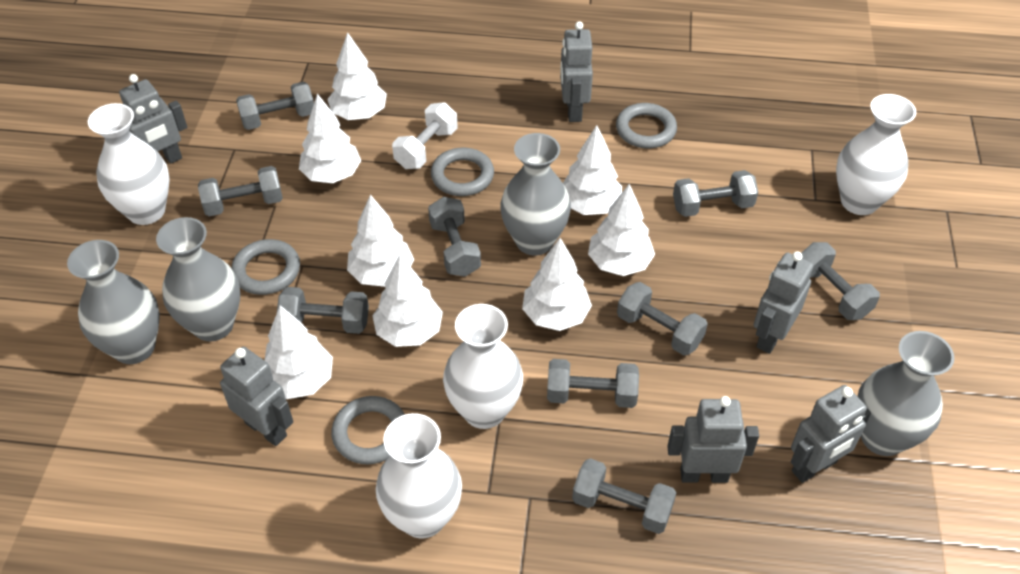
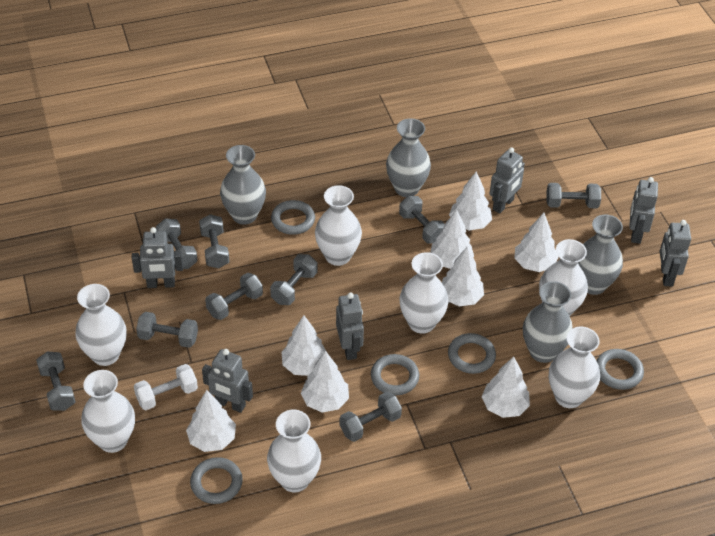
grey ring: [231,239,300,295] [331,396,405,464] [431,147,494,196] [616,103,677,148] = 4 -> [190,457,243,504] [271,200,315,235] [371,354,419,395] [448,333,496,374] [597,349,644,390] = 5
white vase: [88,103,170,225] [376,413,462,539] [443,304,523,429] [836,94,916,215] = 4 -> [75,284,126,366] [81,370,135,453] [267,410,321,492] [315,185,362,266] [399,252,449,334] [539,239,588,316] [549,327,600,408] = 7

